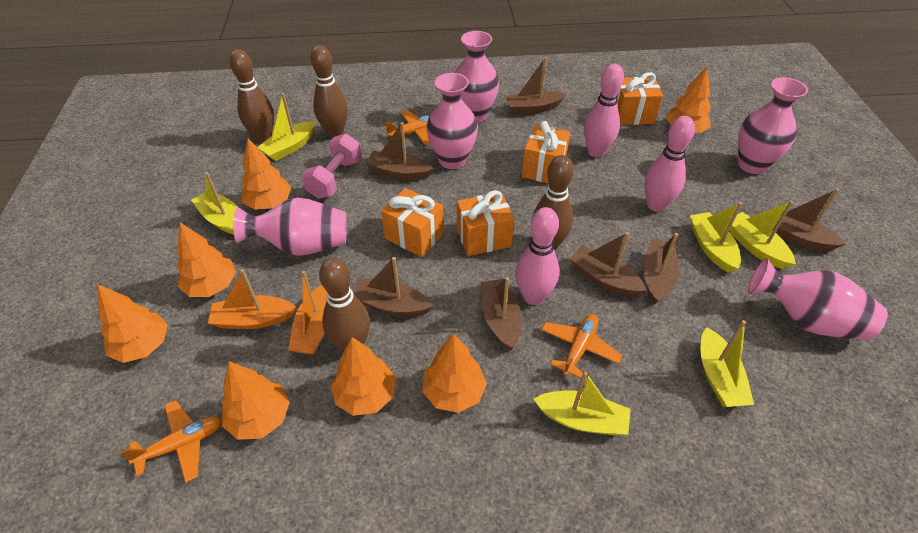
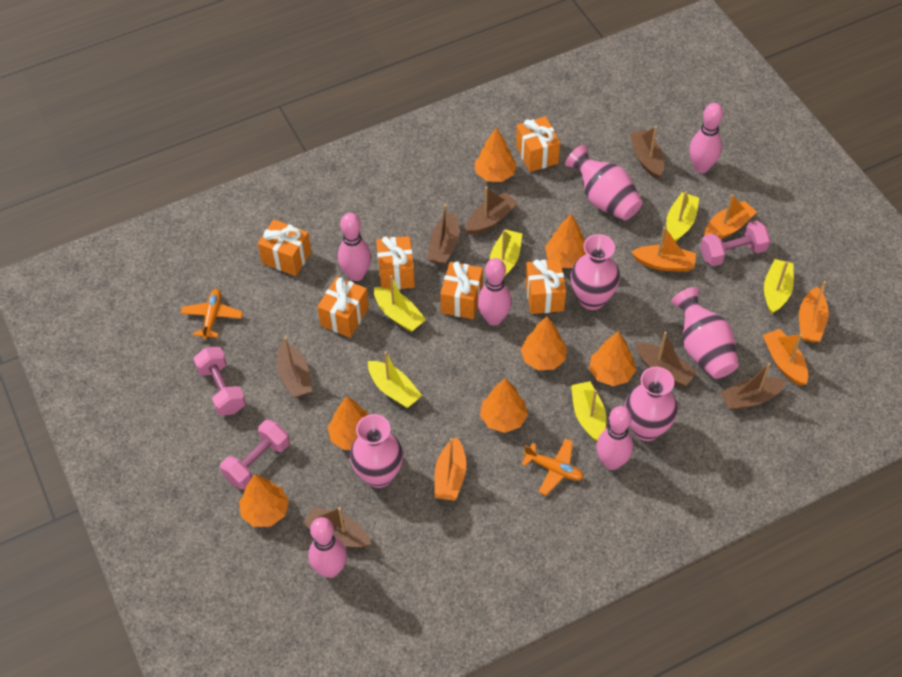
brown bowling pin: [229,49,274,142] [310,45,348,138] [319,258,370,352] [533,155,574,251] = 4 -> none = 0
orange boat: [208,269,296,329] [288,271,327,355] = 2 -> [435,437,466,501] [632,227,696,272] [704,194,757,239] [763,329,808,386] [799,281,829,343] = 5
orange gift: [381,188,444,257] [457,190,514,256] [522,121,570,184] [617,72,663,125] = 4 -> [258,219,311,276] [317,277,369,338] [376,236,415,290] [440,261,483,319] [516,116,560,172] [525,259,566,314] = 6
orange plane: [120,400,222,483] [385,110,430,145] [541,314,622,379] = 3 -> [181,289,243,340] [521,438,584,495] = 2
pink bowling pin: [515,207,559,305] [584,64,624,157] [644,116,695,212] = 3 -> [308,517,347,578] [338,213,371,281] [477,258,512,326] [596,406,633,470] [689,103,723,173] = 5
pink dumbbell: [302,134,362,199] = 1 -> [193,347,246,416] [220,420,290,489] [700,221,771,266] = 3

